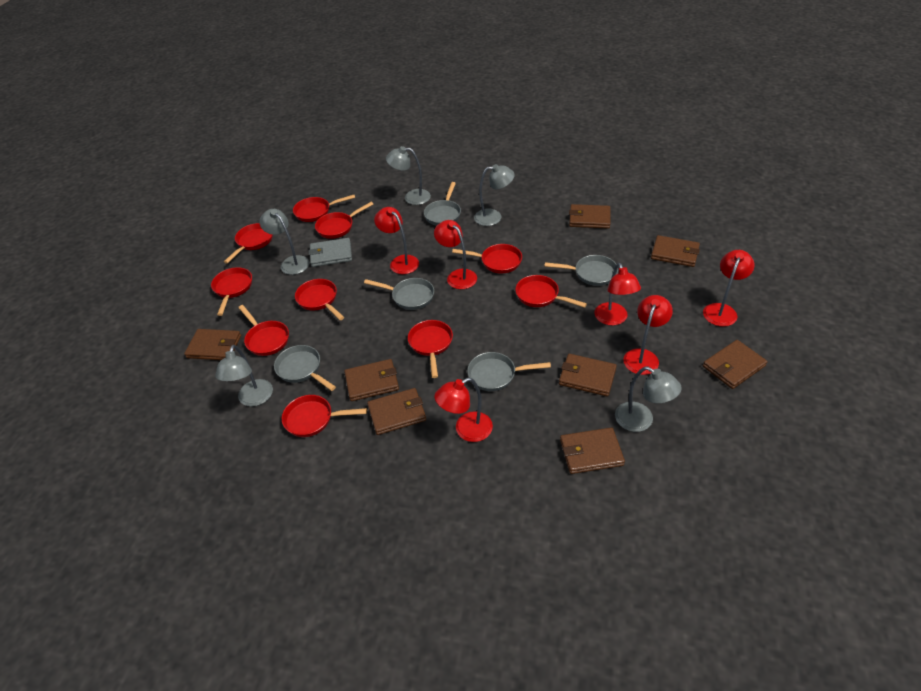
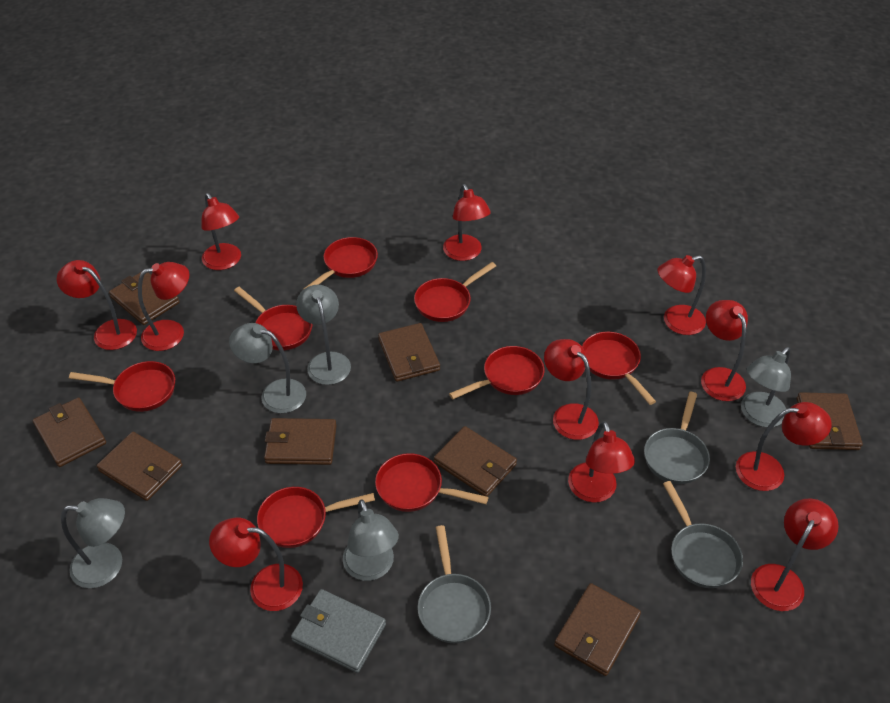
grey pan: [274,345,336,391] [364,278,434,310] [424,182,461,226] [467,352,551,391] [545,255,618,286] = 5 -> [418,525,491,643] [644,392,710,484] [663,481,743,588] = 3
red lamp: [374,207,419,274] [434,220,477,289] [434,378,493,442] [595,263,641,325] [623,295,673,375] [703,250,755,327] = 6 -> [57,260,137,350] [138,262,189,351] [201,193,241,270] [209,517,303,611] [443,184,491,261] [544,339,599,440] [568,421,635,503] [657,255,706,335] [701,300,748,401] [736,402,832,491] [751,498,839,611] = 11
red pan: [211,267,252,316] [224,223,273,264] [238,305,289,356] [282,395,367,437] [293,195,355,222] [295,279,344,320] [315,202,374,239] [408,320,453,378] [452,244,522,273] [515,275,587,308] = 10 -> [69,361,175,412] [234,287,312,350] [257,487,375,548] [303,237,378,290] [375,453,489,512] [414,262,496,322] [449,346,544,399] [582,332,656,405] = 8

